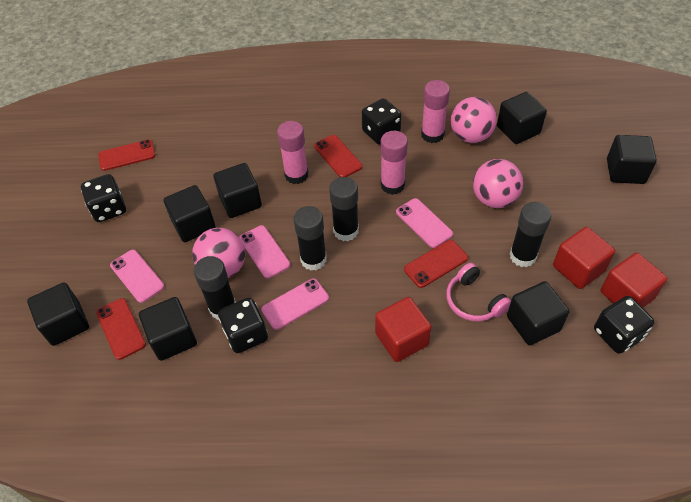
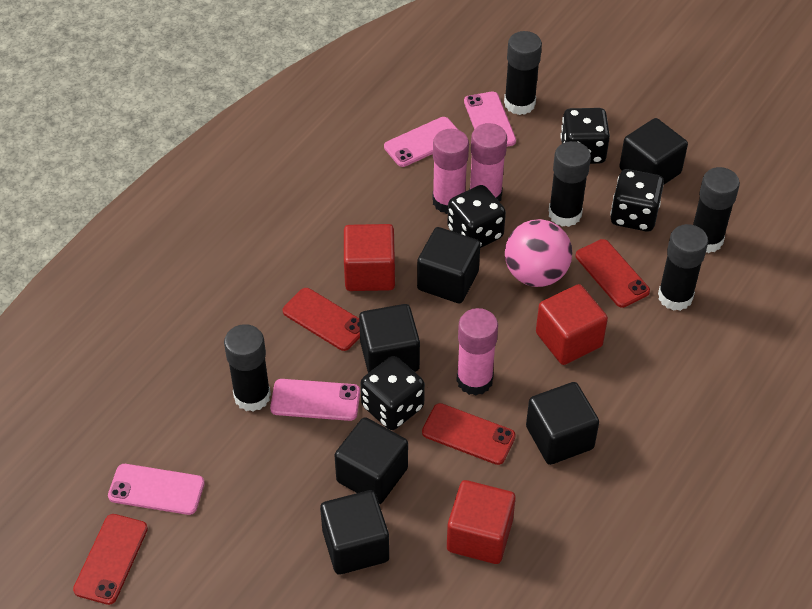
black cube: [27,283,89,346] [139,297,197,361] [163,185,216,242] [213,163,262,218] [497,92,547,144] [507,281,570,346] [607,135,657,184] = 7 -> [320,490,389,575] [335,417,408,504] [359,304,420,373] [417,227,480,303] [526,382,599,465] [619,118,688,184] = 6
black glue stick: [194,256,236,320] [293,206,327,271] [329,177,359,241] [510,202,551,267] = 4 -> [224,324,271,412] [504,31,542,115] [548,141,591,227] [658,224,708,311] [693,167,740,253] = 5
pink ball: [192,228,245,278] [451,97,497,143] [473,159,523,208] = 3 -> [505,219,572,287] = 1
pink headphones: [446,263,511,321] = 1 -> none = 0

